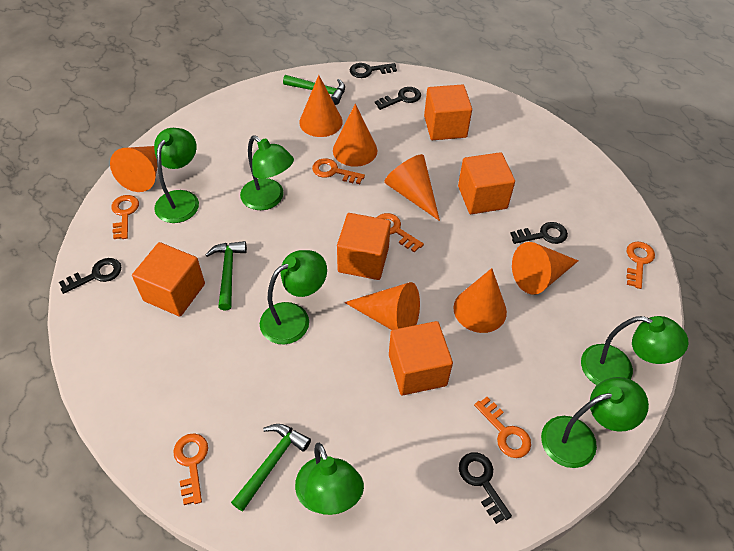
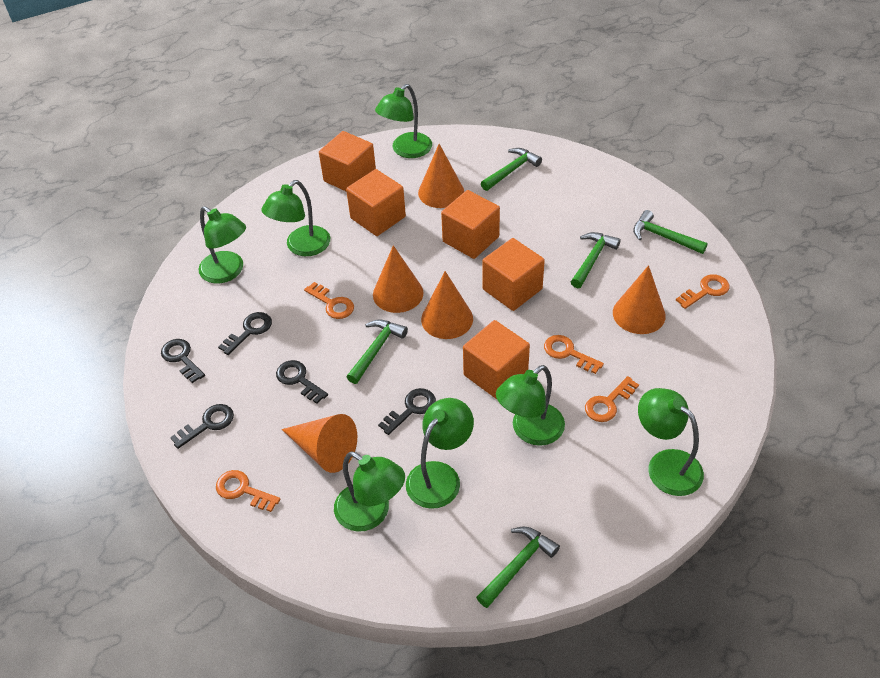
green hammer: [205,241,247,310] [231,424,311,512] [283,75,345,105] = 3 -> [347,320,408,384] [476,527,560,608] [481,148,542,191] [571,232,621,288] [633,210,708,254] = 5
green lamp: [154,128,199,223] [240,136,294,210] [260,250,327,344] [295,443,364,515] [541,377,649,468] [581,316,688,385] = 6 -> [198,206,246,283] [261,180,330,256] [334,451,405,532] [375,84,432,158] [406,398,474,509] [496,365,565,446] [638,388,704,496] = 7
orange cone: [110,146,157,192] [299,75,343,137] [333,104,377,167] [344,282,420,330] [384,154,440,221] [453,268,507,333] [512,242,578,295] = 7 -> [282,414,357,473] [373,245,424,313] [418,144,464,208] [421,271,473,339] [613,265,666,334] = 5
orange key: [111,195,139,239] [173,433,208,505] [312,158,365,184] [376,213,424,252] [474,397,531,458] [626,242,655,289] = 6 -> [216,470,280,512] [304,282,354,319] [544,335,604,374] [585,376,639,422] [676,274,730,309] = 5

